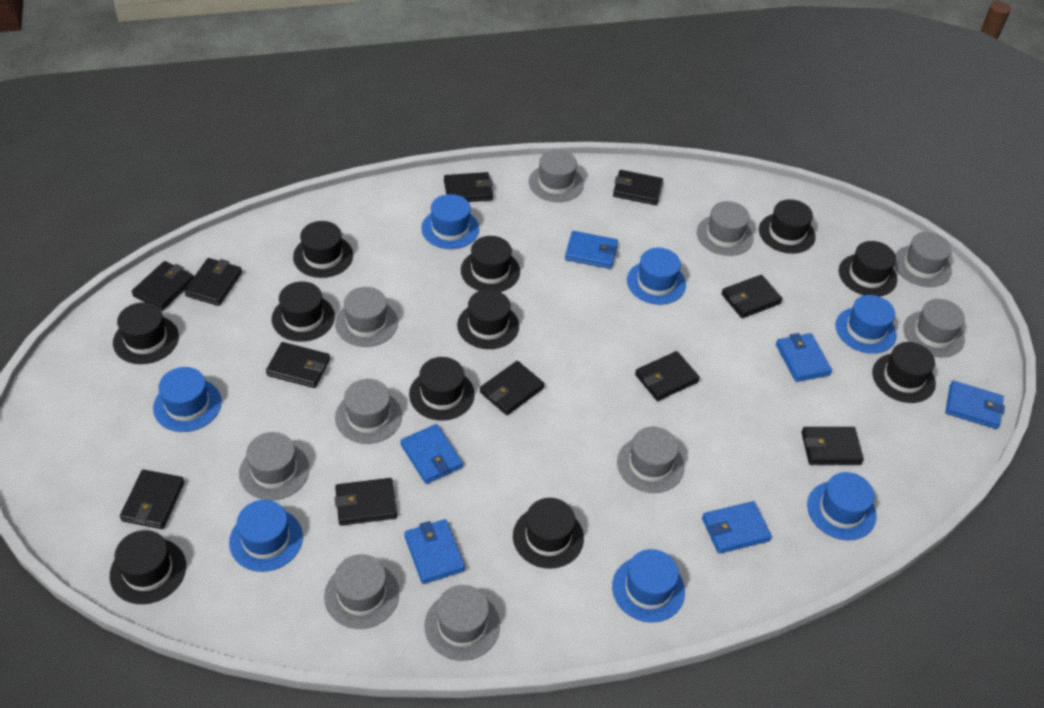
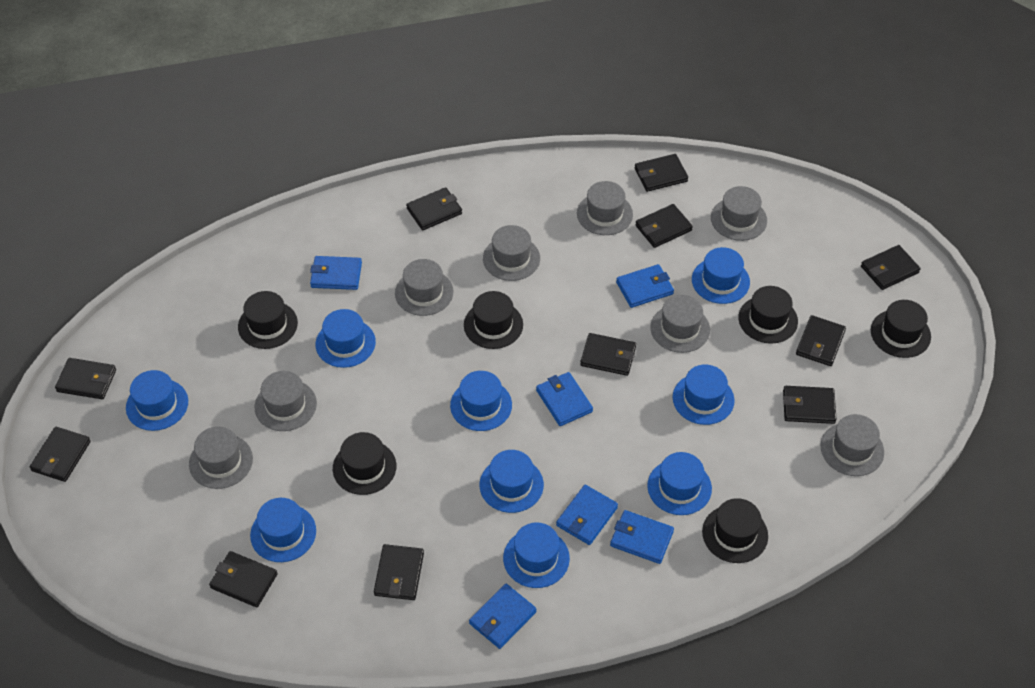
black hat: [110,530,186,604] [113,302,179,364] [272,281,335,342] [293,221,353,278] [409,357,475,421] [457,289,519,349] [461,236,520,292] [513,498,584,569] [759,199,816,254] [839,241,897,297] [872,342,936,403] = 11 -> [238,291,298,349] [333,432,396,495] [464,291,523,349] [702,498,768,563] [738,286,798,344] [871,300,931,358] = 6
blue hat: [153,367,222,432] [229,500,303,572] [421,194,479,249] [612,549,685,623] [627,248,686,305] [807,472,877,540] [836,295,897,354] = 7 -> [126,370,188,431] [250,498,316,562] [315,309,376,368] [450,371,512,431] [479,450,544,513] [503,523,570,588] [647,452,712,515] [673,364,735,425] [692,247,750,304] = 9
grey hat: [239,432,309,500] [324,554,399,629] [335,287,398,347] [335,379,402,444] [424,585,500,661] [529,150,584,202] [617,427,684,493] [697,201,754,256] [894,232,952,287] [903,299,965,357] = 10 -> [189,426,253,489] [255,371,317,431] [395,259,453,316] [483,225,540,281] [577,181,633,235] [650,295,710,353] [711,186,767,241] [821,414,884,476] = 8

